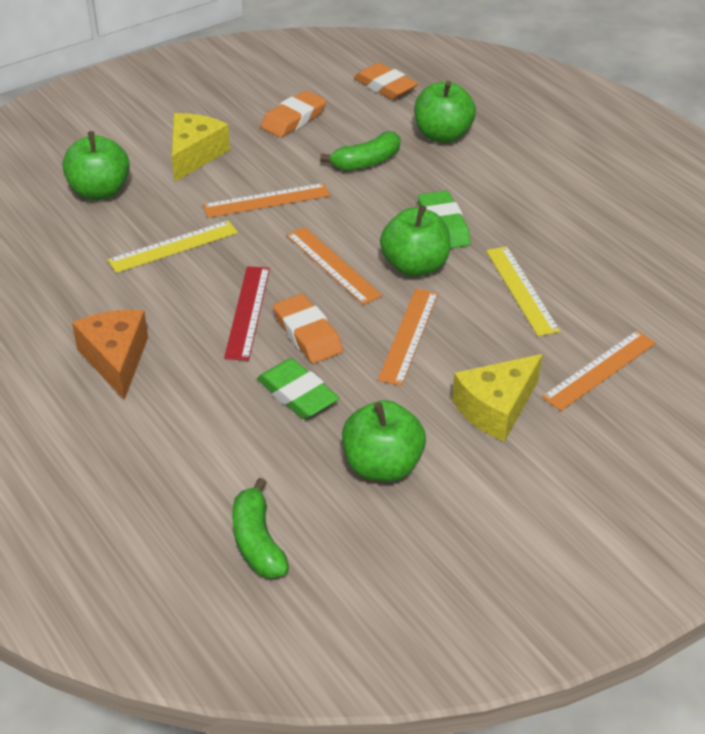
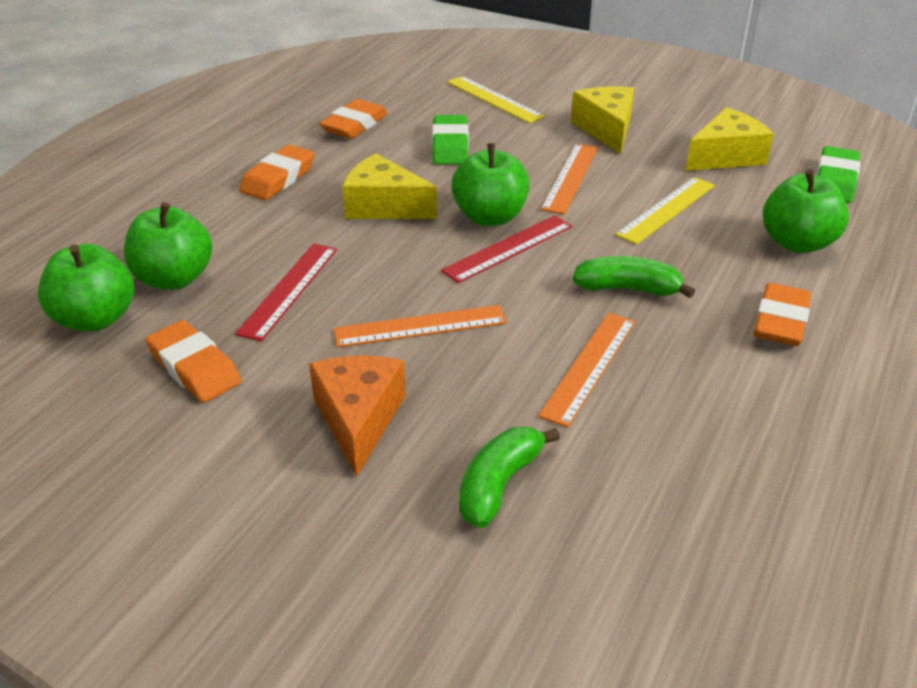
orange eraser: [261,90,326,138] [273,294,343,364] [354,63,418,100] = 3 -> [145,320,242,403] [239,145,314,200] [319,99,388,139] [754,283,811,346] = 4
orange ruler: [203,183,330,218] [286,227,382,305] [378,289,438,386] [542,330,656,411] = 4 -> [333,305,507,347] [538,313,636,427] [541,143,598,214] = 3
red ruler: [224,266,270,361] = 1 -> [235,243,337,341] [441,215,572,283] = 2
yellow cheese: [172,113,230,182] [452,354,543,442] = 2 -> [342,154,437,219] [571,86,634,154] [686,107,774,171] = 3

